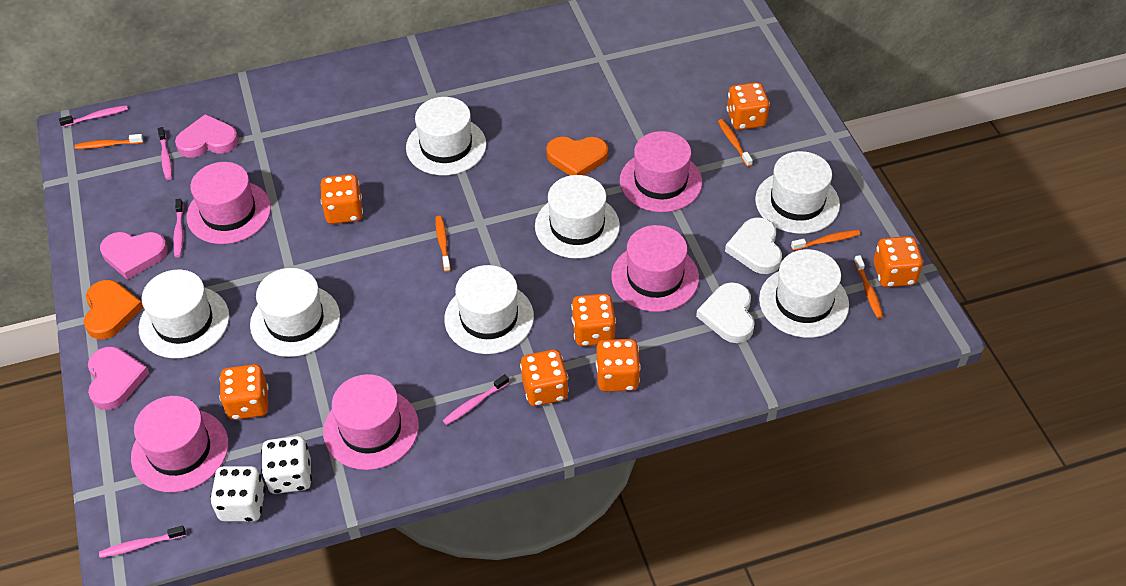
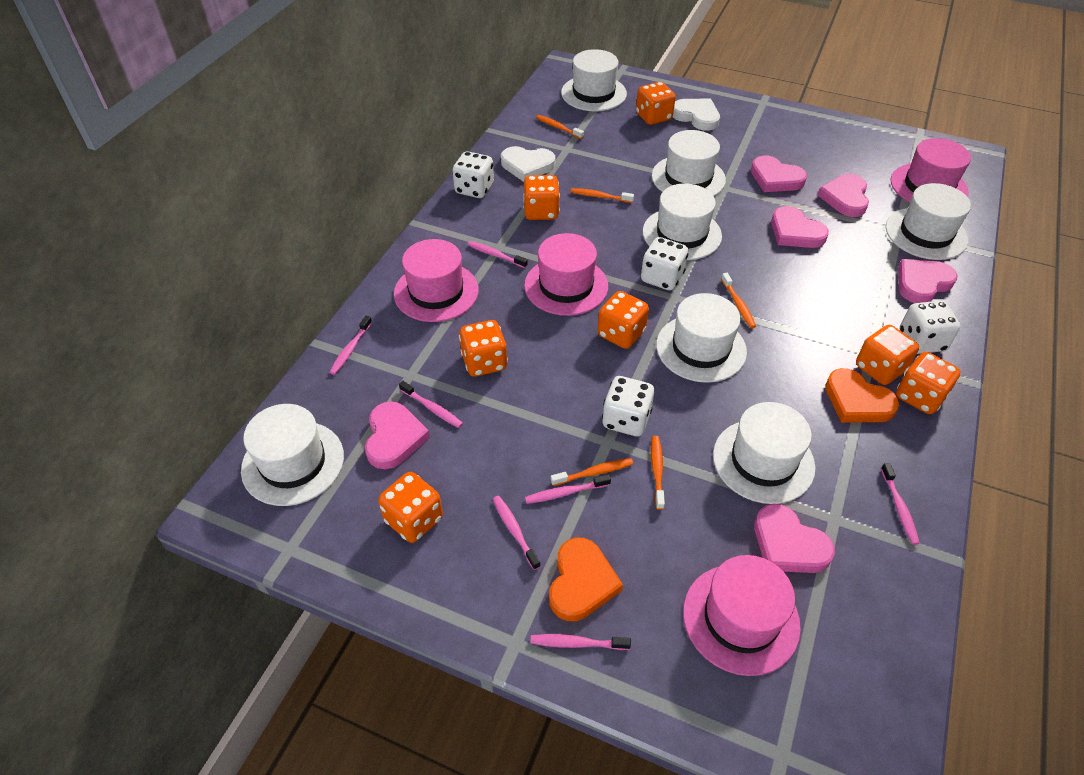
pink hat: [131,396,228,492] [186,162,271,244] [323,374,419,470] [611,225,699,312] [620,131,702,212] = 5 -> [394,239,479,322] [524,233,608,316] [683,555,801,676] [891,138,971,202] = 4
pink heart: [88,346,149,410] [100,232,168,280] [175,114,239,158] = 3 -> [365,401,430,469] [751,156,807,192] [754,504,835,573] [771,206,829,248] [818,174,869,217] [898,259,957,303] = 6
pink toothbrush: [59,105,128,127] [99,526,186,558] [158,127,172,180] [173,199,184,258] [442,374,509,425] = 5 -> [329,316,372,375] [399,381,463,428] [467,241,528,268] [493,496,541,570] [525,474,611,504] [530,634,631,650] [881,463,920,545] = 7
white dice: [210,466,266,522] [261,436,312,494] = 2 -> [452,151,494,198] [602,376,654,436] [641,237,688,290] [900,301,960,354] = 4

